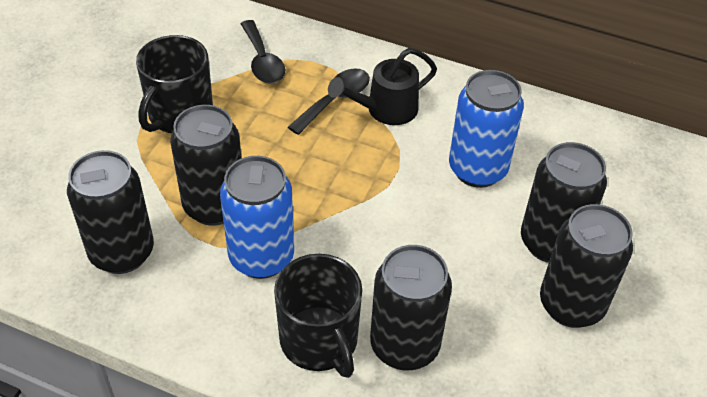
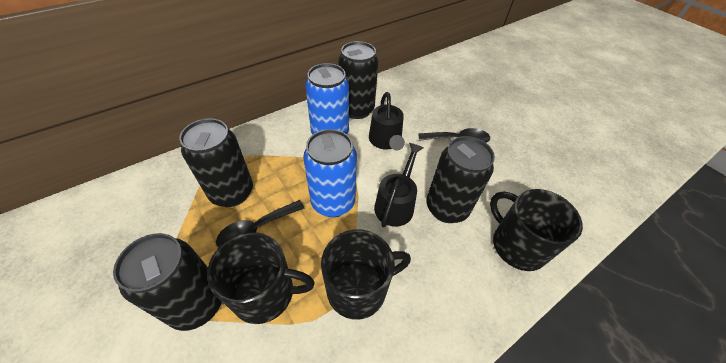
black can: [67,150,154,274] [170,105,242,226] [370,245,452,370] [521,142,607,263] [540,204,633,328] = 5 -> [113,233,222,331] [179,118,253,207] [338,41,378,119] [426,136,495,223] = 4
black mug: [136,35,213,133] [274,254,362,378] = 2 -> [207,232,315,324] [321,229,411,320] [490,189,583,271] = 3
black watering can: [328,48,437,125] = 1 -> [369,92,405,150] [374,143,424,227] = 2

